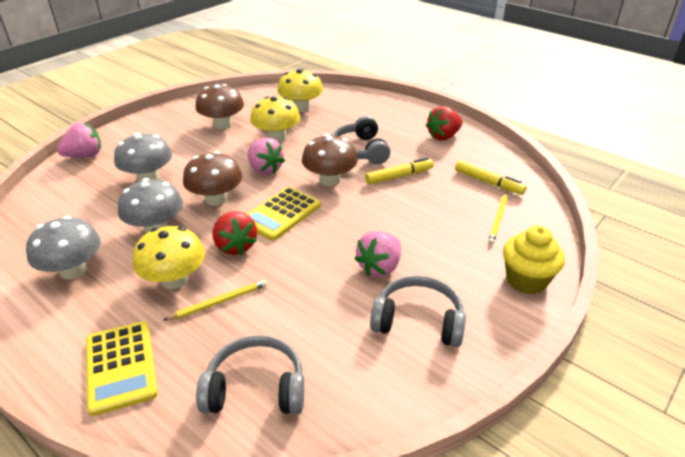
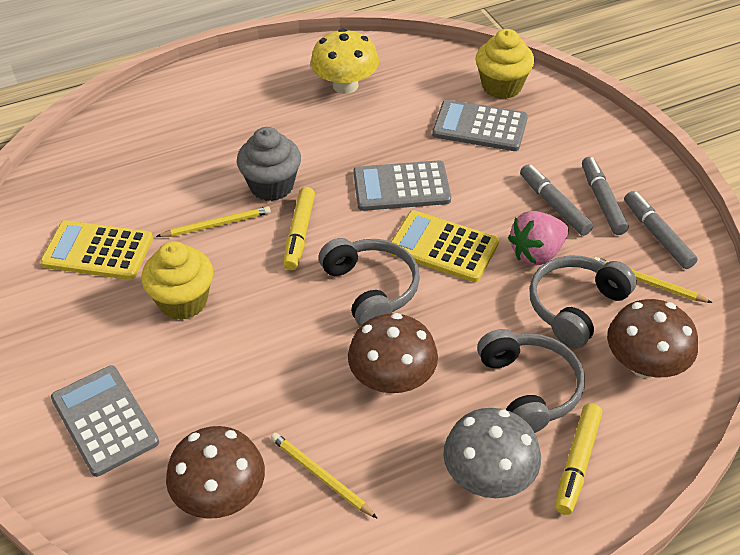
grey calculator: none = 0 -> [51,365,159,477] [353,160,451,211] [432,99,528,151] = 3
grey cupcake: none = 0 -> [237,127,301,201] = 1
grey marker: none = 0 -> [520,165,593,236] [582,157,629,235] [624,191,698,269] = 3
grey mushroom: [26,216,101,279] [114,133,172,182] [118,178,183,233] = 3 -> [443,408,541,498] = 1
pink strawberry: [57,123,101,157] [248,138,285,175] [355,231,401,277] = 3 -> [508,211,569,266] = 1
red strawberry: [213,211,257,255] [426,106,463,141] = 2 -> none = 0
yellow cupcake: [503,226,565,294] = 1 -> [141,241,213,320] [476,29,534,99] = 2
yellow mushroom: [133,226,205,289] [250,96,300,142] [277,69,323,112] = 3 -> [310,29,379,94] = 1
yellow pencil: [164,280,267,320] [488,192,507,245] = 2 -> [156,206,271,237] [271,433,377,518] [593,257,713,303] = 3

